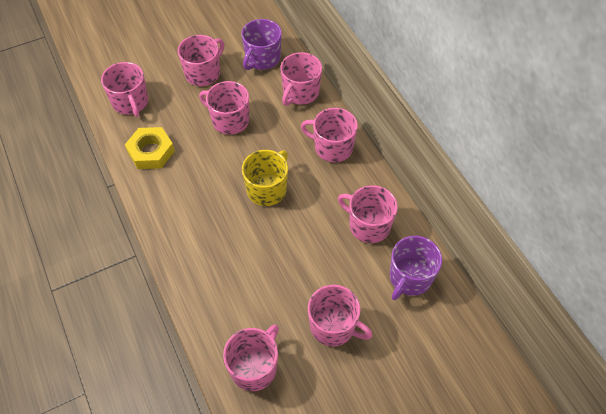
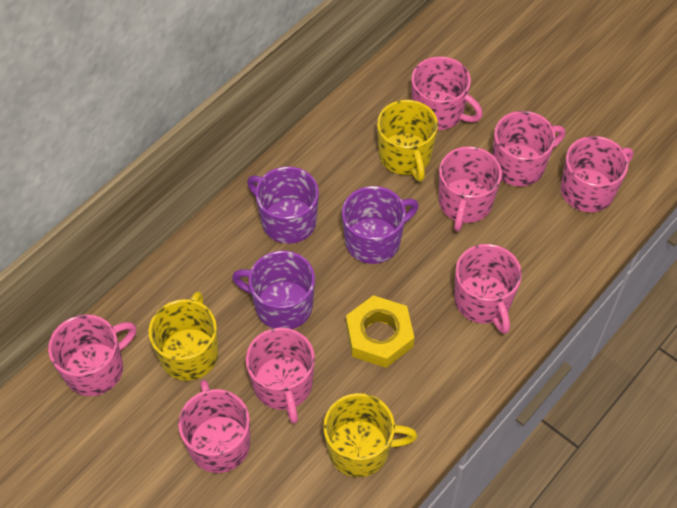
purple mug: [241,19,282,70] [390,236,442,300] = 2 -> [232,251,315,329] [247,166,319,244] [342,186,419,264] = 3
yellow mug: [242,150,288,206] = 1 -> [148,291,219,381] [323,393,418,477] [377,100,438,182] = 3

